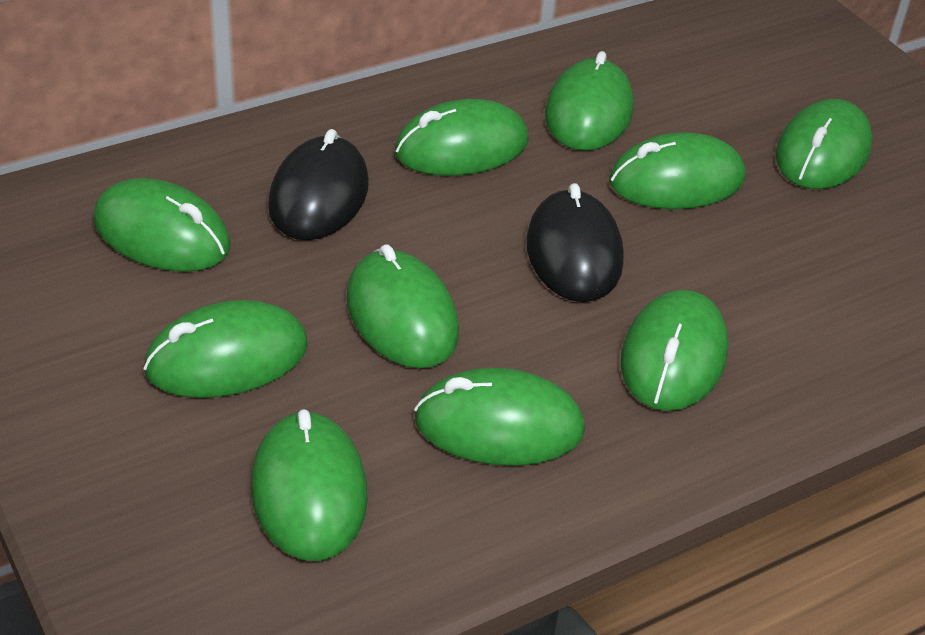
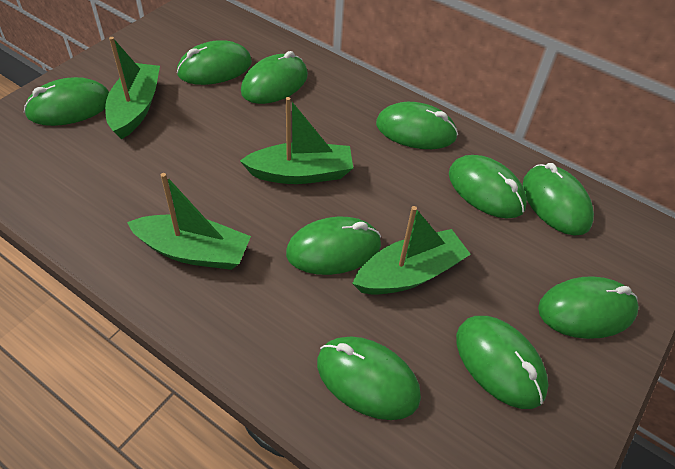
black mouse: [268,129,369,240] [526,183,624,302] = 2 -> none = 0
green boat: none = 0 -> [105,37,160,139] [127,173,251,270] [240,97,353,184] [352,206,471,295] = 4

